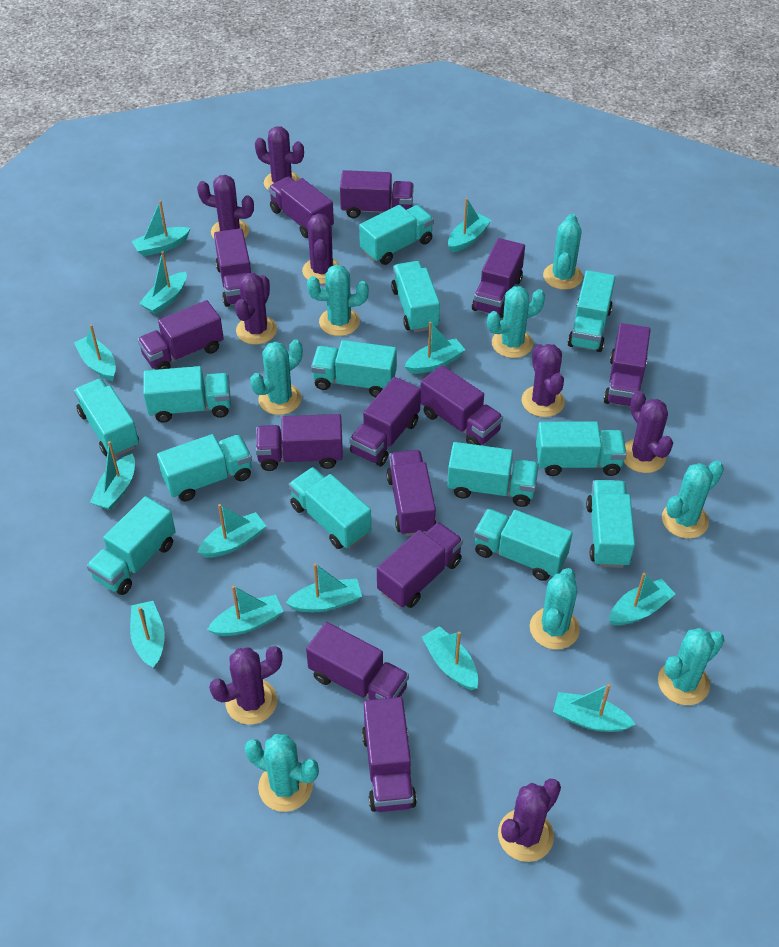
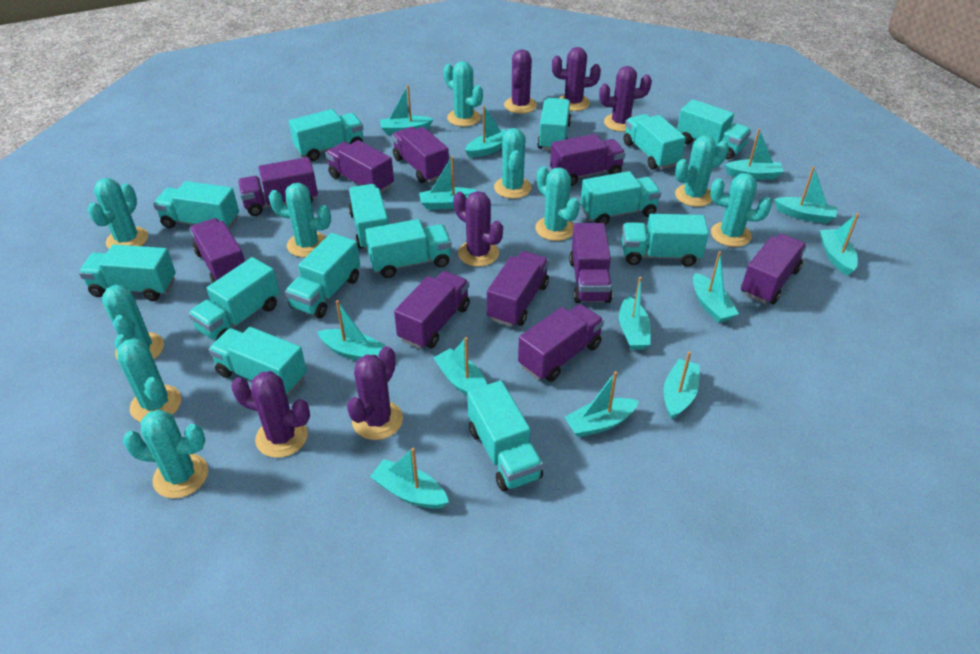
purple cactus: [197,175,254,238] [209,646,282,725] [235,273,277,345] [255,126,304,191] [302,214,340,284] [498,779,561,862] [522,344,565,417] [624,391,673,473] = 8 -> [231,371,310,458] [347,346,403,440] [453,191,503,267] [504,49,537,114] [552,47,601,111] [599,66,652,132] = 6
purple truck: [137,300,224,370] [214,228,251,307] [256,414,343,471] [268,176,334,238] [306,622,409,700] [340,170,414,218] [349,377,421,466] [362,697,417,812] [377,522,463,608] [386,450,436,536] [420,365,503,445] [472,238,525,318] [604,323,651,407] = 13 -> [190,218,245,283] [238,157,318,216] [326,140,394,193] [392,127,449,183] [394,271,470,349] [487,251,549,327] [518,304,604,382] [550,134,626,186] [569,223,613,303] [741,234,807,304] = 10
turquoise cactus: [245,734,319,812] [250,339,303,415] [307,264,369,336] [487,286,545,358] [530,568,580,650] [543,214,583,290] [658,628,724,705] [662,461,724,539] = 8 -> [88,178,148,249] [102,285,164,360] [114,334,182,422] [123,410,208,498] [269,183,331,257] [443,61,483,127] [494,128,532,199] [535,166,580,241] [675,136,729,207] [710,173,772,247] = 10
turquoise truck: [74,379,139,457] [87,496,176,595] [143,366,231,423] [157,434,252,501] [289,467,371,549] [311,340,397,397] [359,205,434,265] [391,261,440,332] [447,442,539,507] [474,509,573,581] [536,421,627,476] [568,270,615,352] [586,480,635,568] = 13 -> [79,245,176,301] [153,181,239,230] [188,257,280,341] [208,327,307,395] [285,233,360,318] [289,109,364,161] [348,184,388,250] [365,219,452,278] [467,381,543,492] [537,98,571,151] [580,171,661,225] [622,214,709,267] [623,114,686,170] [677,99,751,160] = 14

